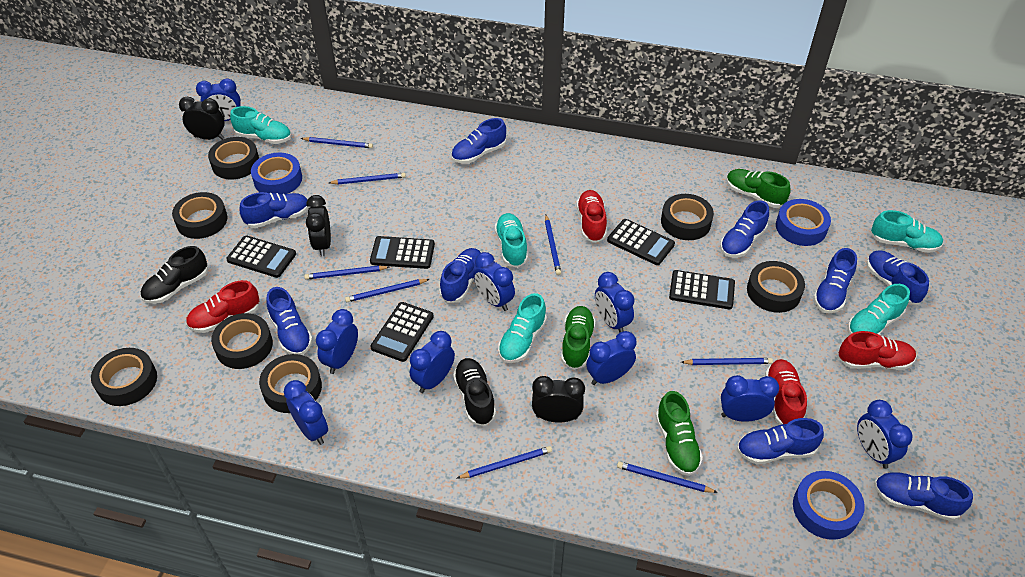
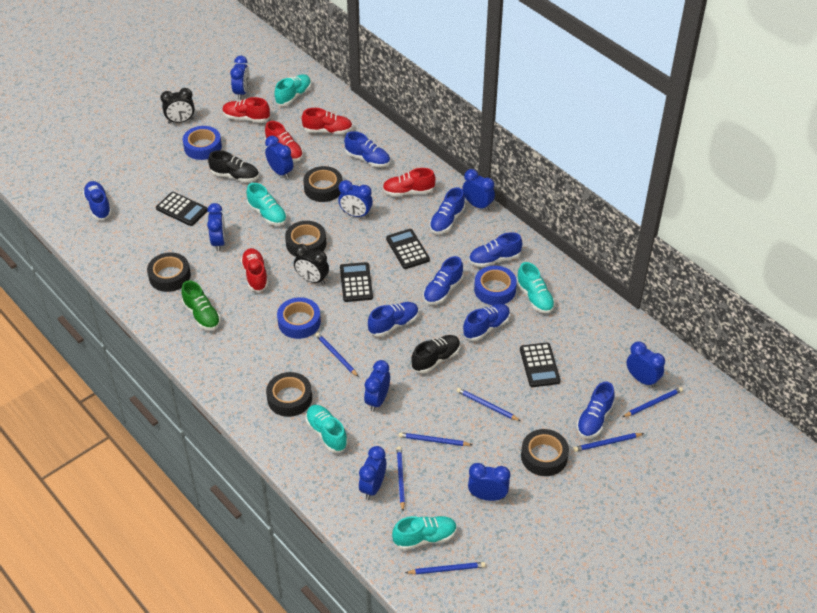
black calculator: [226,236,296,278] [370,236,435,269] [371,302,434,362] [607,219,675,265] [669,270,735,309] = 5 -> [156,192,208,226] [340,262,373,302] [386,229,430,269] [520,342,561,387] = 4
black clock: [179,97,225,140] [306,195,331,257] [532,376,585,422] = 3 -> [160,88,195,124] [294,244,329,285] = 2
black tape: [91,348,157,406] [172,192,227,239] [208,137,259,180] [211,313,273,369] [259,354,322,413] [661,194,714,240] [747,261,805,313] = 7 -> [147,252,191,292] [266,372,312,417] [285,221,326,257] [303,166,343,202] [521,429,569,476] = 5
blue pencil: [301,137,373,148] [304,266,389,280] [329,173,406,184] [345,279,430,302] [457,446,552,479] [545,215,561,275] [617,461,718,493] [681,358,773,365] = 8 -> [315,333,359,377] [397,446,405,511] [399,432,472,446] [405,562,486,574] [457,388,520,421] [574,433,644,452] [623,387,683,417] = 7
blue shoe: [240,192,309,228] [267,287,313,355] [439,248,481,303] [451,118,506,164] [720,201,769,258] [737,418,824,464] [813,248,857,314] [866,250,929,305] [874,472,973,521] = 9 -> [83,181,112,220] [344,131,390,167] [368,302,419,337] [423,256,463,304] [429,187,465,234] [463,304,510,341] [469,232,522,267] [576,381,615,438] = 8
green shoe: [561,306,596,370] [656,391,703,476] [726,169,791,208] = 3 -> [181,281,221,330] = 1
red shoe: [186,280,260,333] [576,190,607,243] [765,359,807,425] [838,331,916,370] = 4 -> [222,97,270,123] [241,248,268,292] [265,121,303,161] [302,108,353,134] [383,168,436,196] = 5

